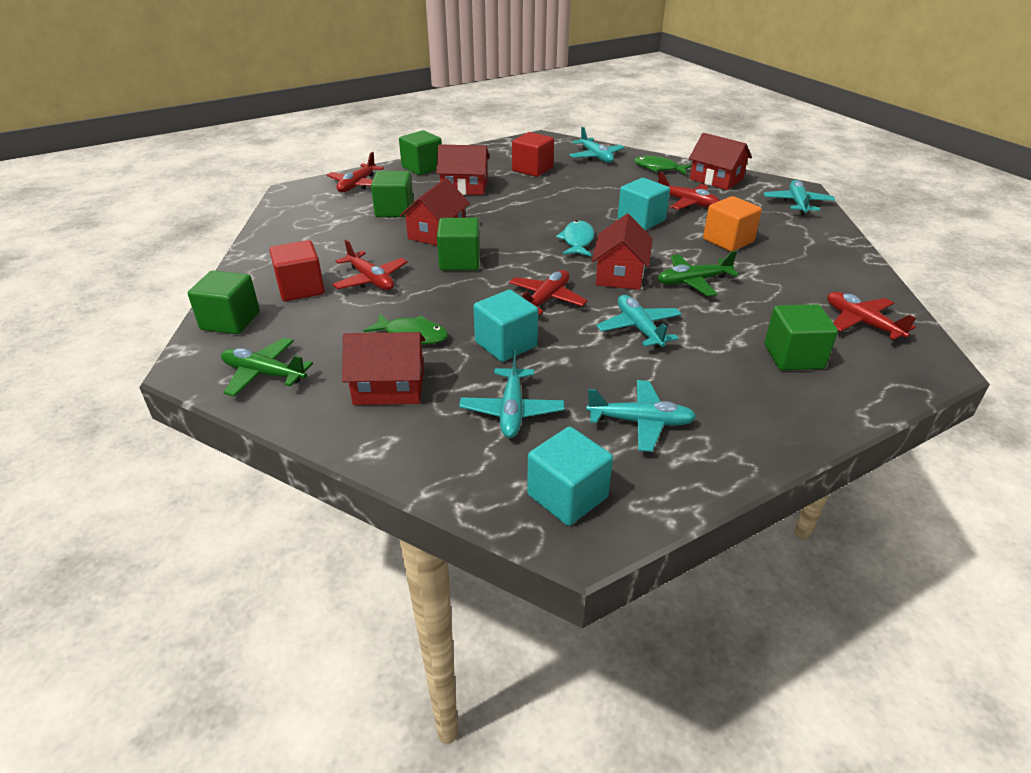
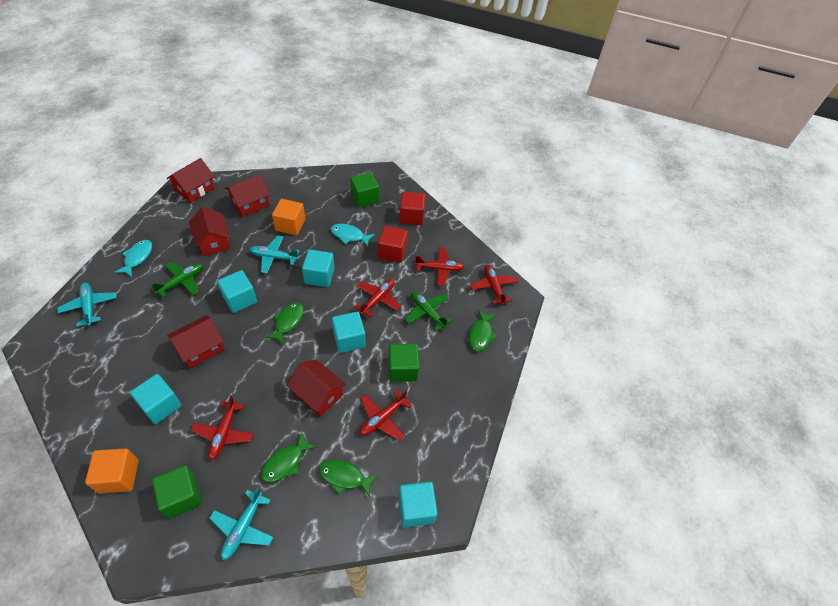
green cube: [188,270,260,334] [371,171,413,217] [399,130,442,175] [437,218,480,271] [764,304,838,370] = 5 -> [152,465,202,518] [350,173,379,208] [389,343,419,382] = 3
green fish: [363,314,448,344] [634,155,692,174] = 2 -> [261,432,317,482] [265,303,304,345] [319,459,378,497] [469,310,497,351] = 4
orange cube: [703,196,762,252] = 1 -> [85,449,139,493] [272,199,305,235] = 2
turquoise cube: [473,290,538,362] [527,426,613,526] [618,178,670,230] = 3 -> [130,374,182,424] [217,270,257,313] [302,250,335,287] [332,312,366,353] [398,482,438,528] = 5
turquoise fish: [556,220,595,256] = 1 -> [114,240,152,277] [331,224,375,247] = 2
turquoise plane: [459,350,564,438] [570,127,625,163] [586,380,696,452] [596,295,682,349] [764,180,835,216] = 5 -> [57,283,117,327] [210,488,274,560] [250,236,300,273] = 3

